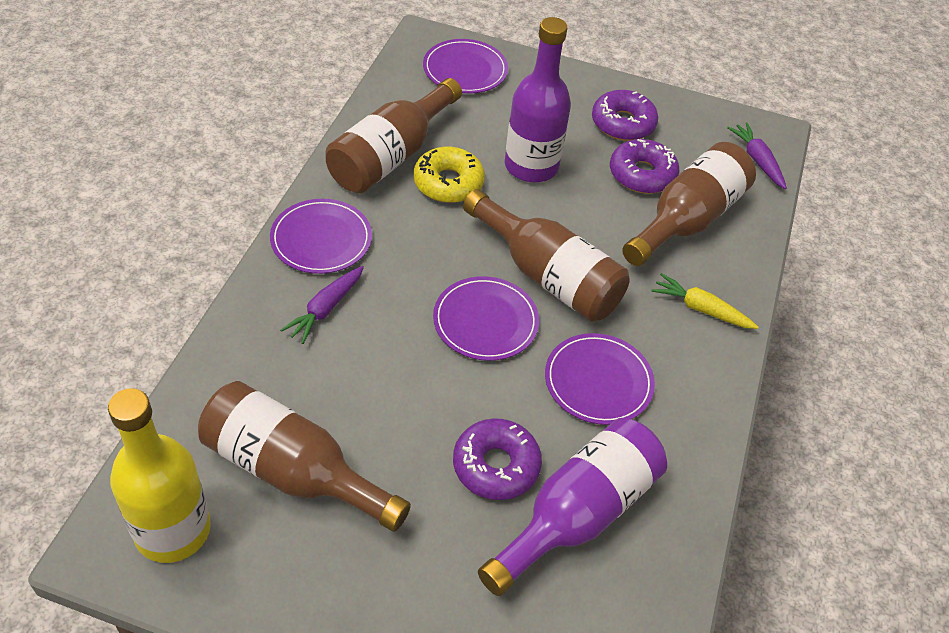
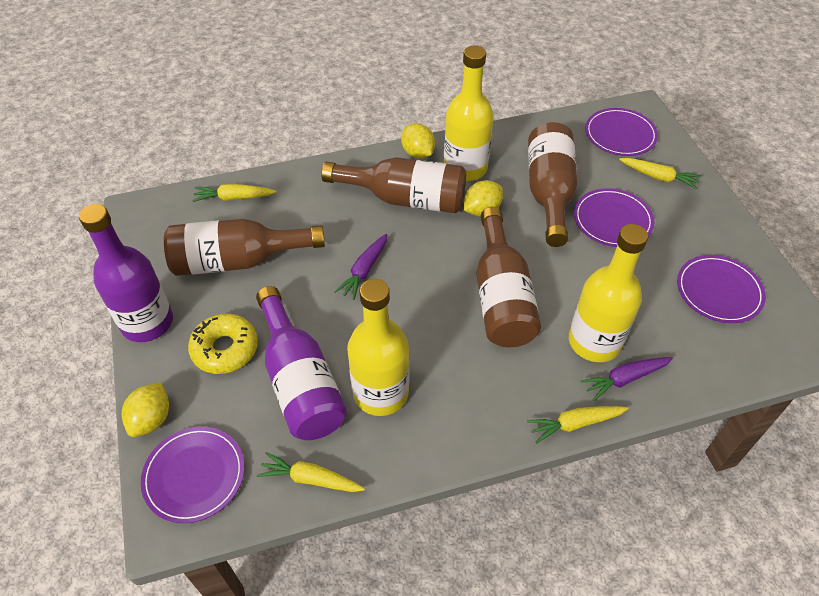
purple donut: [453,418,542,500] [592,90,658,141] [610,139,679,194] = 3 -> none = 0
yellow bottle: [108,388,211,563] = 1 -> [347,279,409,416] [444,46,494,181] [569,224,648,362] = 3
yellow carrot: [651,273,759,329] = 1 -> [192,184,276,202] [257,452,365,492] [527,406,628,444] [619,158,701,189] = 4
yellow lemon: none = 0 -> [122,383,169,437] [401,123,435,158] [464,180,503,217] = 3

